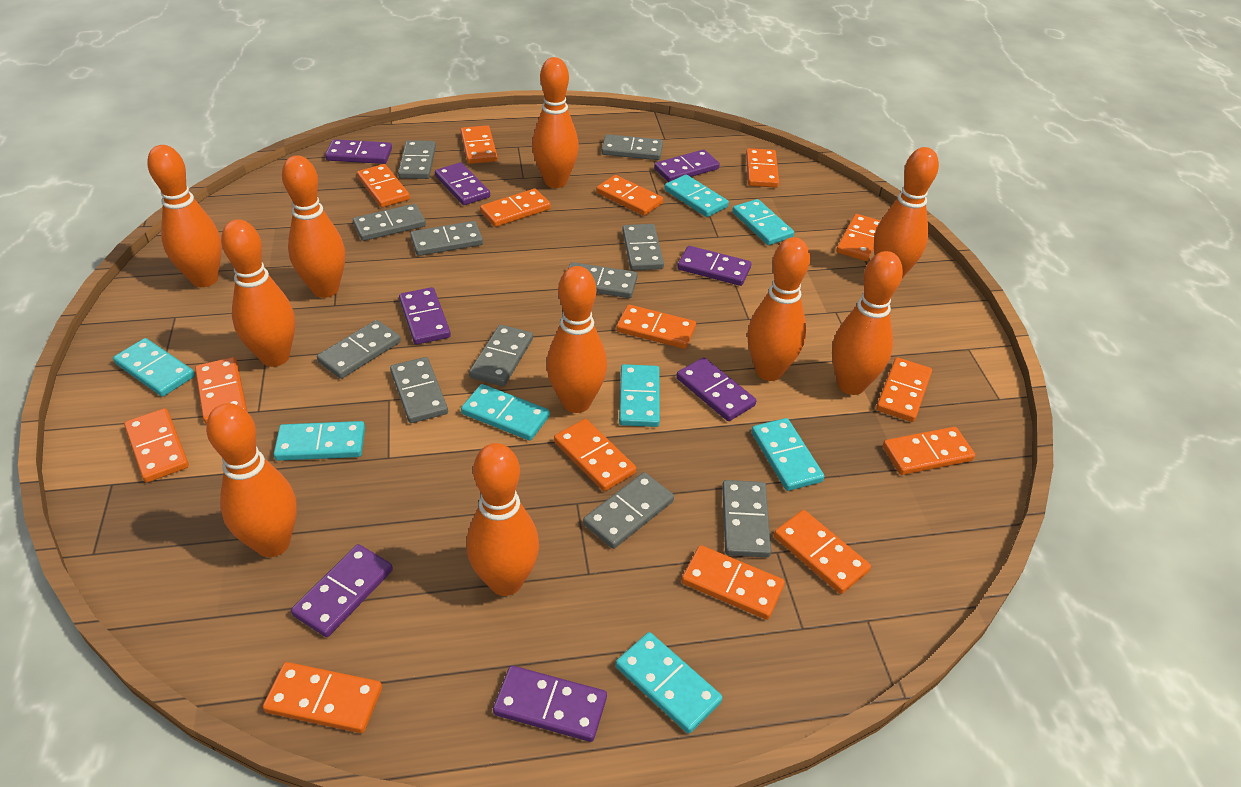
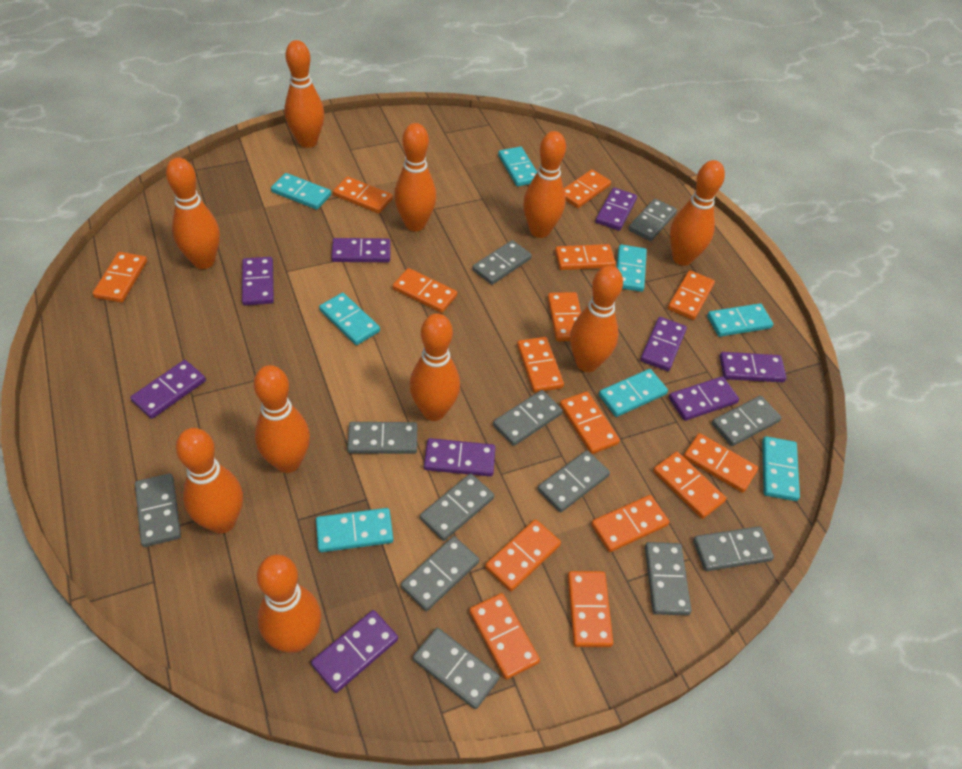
grey domino: [317,320,401,379] [353,204,426,241] [390,357,448,423] [398,140,436,179] [410,221,483,256] [469,325,533,386] [568,262,638,298] [583,472,674,549] [602,134,663,160] [622,224,664,270] [722,480,771,557] = 11 -> [135,473,181,547] [347,422,417,454] [401,536,479,611] [413,628,500,709] [420,473,495,541] [472,240,532,285] [493,390,563,446] [538,450,610,512] [628,199,677,241] [645,542,692,615] [693,526,774,571] [712,396,782,446] = 12
purple domino: [291,544,393,637] [325,139,392,164] [399,287,451,345] [435,162,490,205] [493,666,607,742] [654,149,720,182] [676,357,756,421] [677,246,752,286] = 8 -> [130,360,206,419] [242,257,274,305] [311,610,398,693] [331,238,391,262] [424,438,496,477] [595,188,637,231] [640,317,687,371] [669,376,739,421] [719,352,787,383] = 9

